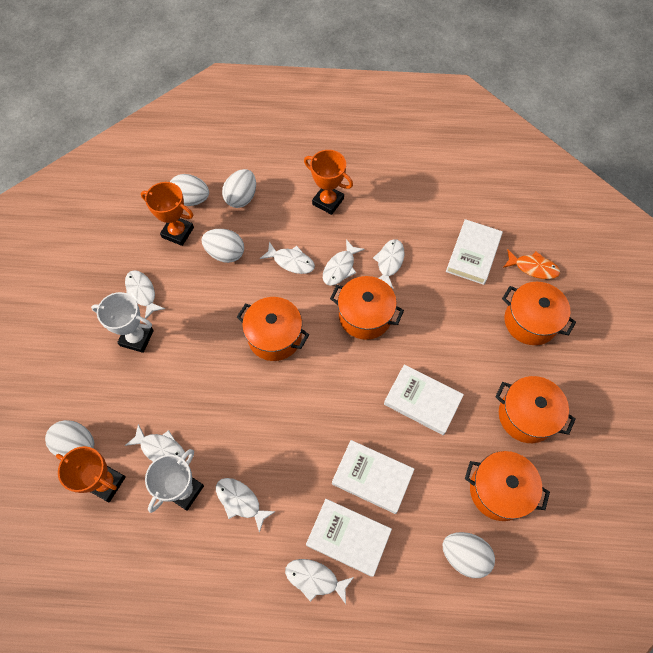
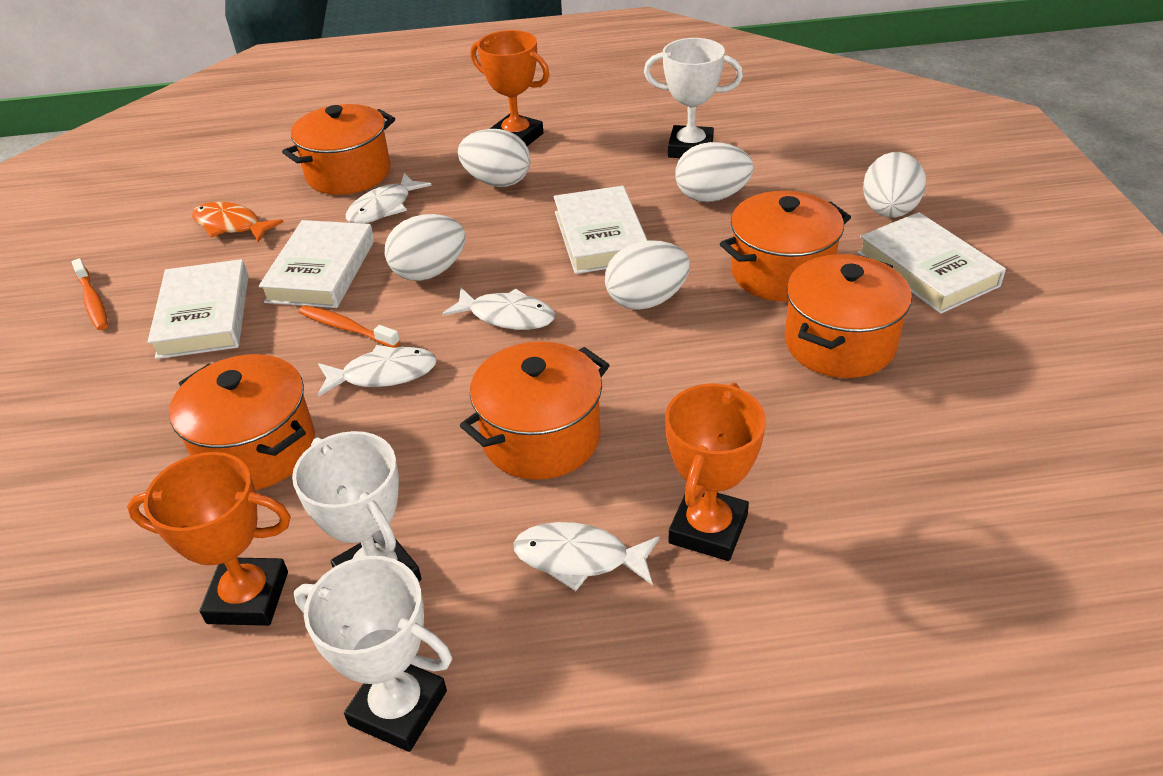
orange toothbrush: none = 0 -> [72,258,108,330] [299,305,400,348] = 2
white fish: [125,270,165,319] [125,424,186,461] [216,478,276,533] [260,242,315,274] [285,559,354,604] [323,239,365,286] [373,239,404,289] = 7 -> [318,345,437,397] [346,173,431,224] [442,288,555,330] [514,522,659,591] = 4
white trophy: [91,292,154,353] [145,449,204,513] = 2 -> [292,431,422,582] [294,556,452,752] [644,38,743,158] = 3

